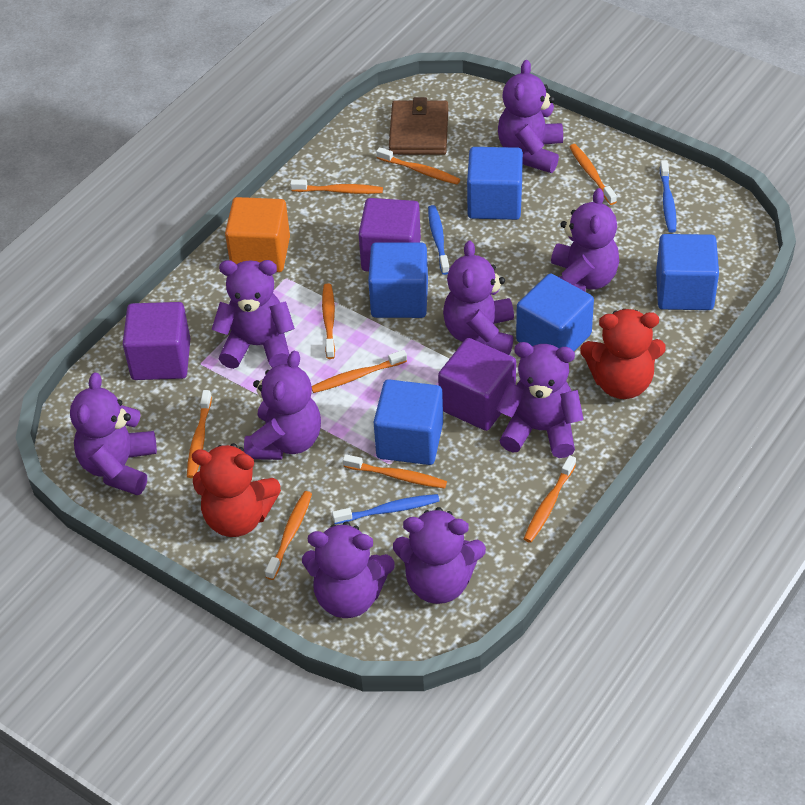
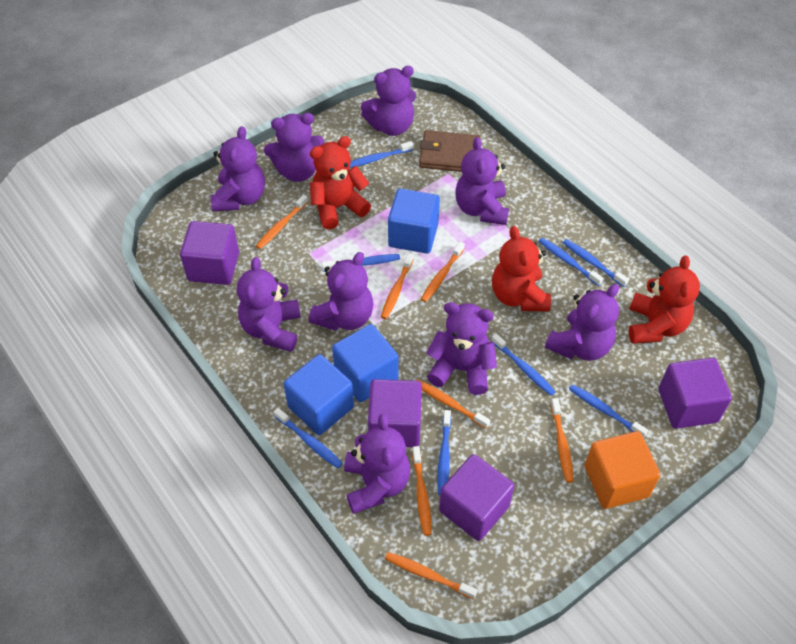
blue cube: [368,242,428,318] [374,379,443,465] [467,147,523,220] [516,273,594,351] [656,234,719,310] = 5 -> [283,354,354,435] [332,324,398,402] [388,189,440,254] = 3
blue toothbrush: [332,494,439,524] [428,205,449,275] [660,160,676,233] = 3 -> [274,408,343,468] [322,254,400,272] [349,141,413,168] [437,410,451,495] [491,334,556,396] [539,238,604,286] [563,239,629,287] [569,384,648,438] = 8
orange toothbrush: [187,390,212,478] [265,491,312,580] [290,179,383,194] [312,350,407,393] [322,283,335,359] [343,454,447,489] [376,147,460,185] [524,455,576,543] [569,144,617,205] = 9 -> [256,195,308,249] [381,253,414,319] [385,552,477,599] [412,446,431,536] [416,379,490,428] [421,242,465,302] [551,398,574,483] = 7
purple cube: [123,302,190,380] [358,198,421,272] [438,338,516,431] = 3 -> [180,221,239,285] [368,379,422,447] [439,454,514,541] [659,358,732,429] = 4
red teddy bear: [192,443,281,537] [580,309,666,399] = 2 -> [310,136,371,230] [492,226,551,312] [629,255,700,344] = 3

